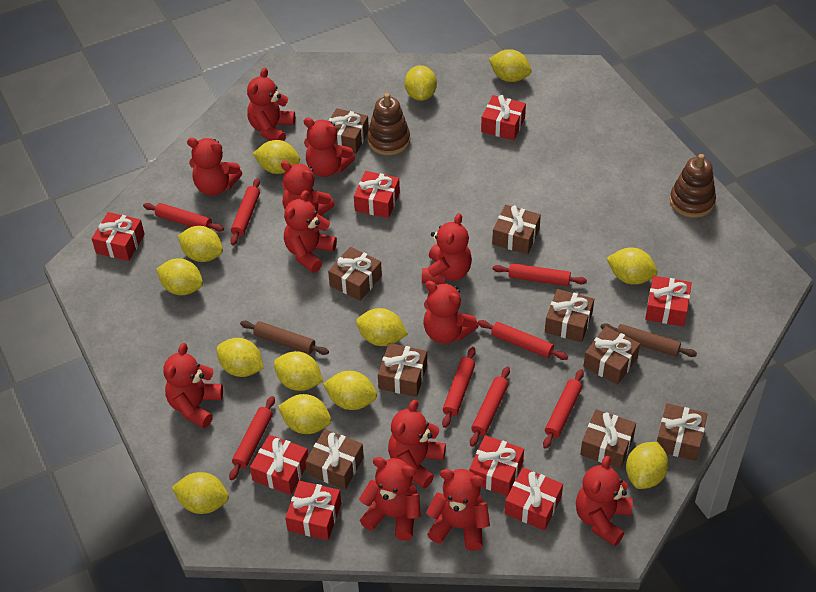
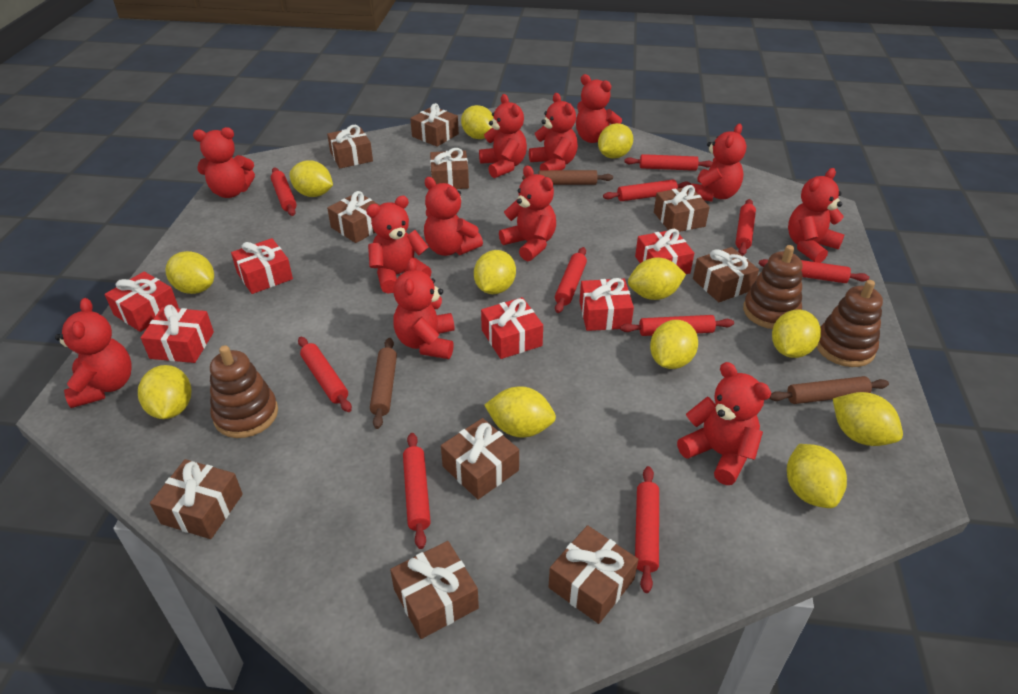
brown gift: [305,429,364,490] [328,247,382,301] [329,108,369,154] [378,343,427,397] [492,205,541,255] [545,289,594,342] [580,409,636,469] [583,326,640,385] [657,403,707,461] = 9 -> [150,459,243,539] [327,125,373,168] [327,191,380,243] [390,541,479,639] [410,103,459,147] [430,148,469,189] [441,418,519,500] [549,525,639,624] [654,185,710,232] [693,247,759,302] = 10
brown rolling pin: [240,321,329,355] [601,323,697,357] = 2 -> [370,338,397,429] [522,170,613,185] [769,376,889,404] = 3
brown stacking toy: [367,93,410,155] [670,154,716,218] = 2 -> [210,345,278,438] [743,245,803,329] [817,280,883,367] = 3
red gift: [92,212,145,261] [250,435,308,495] [285,481,341,540] [354,171,400,218] [469,435,524,496] [481,95,526,140] [505,467,563,531] [645,276,692,327] = 8 -> [105,271,179,332] [141,305,214,363] [231,238,293,294] [481,297,543,359] [579,278,634,331] [635,229,694,274] = 6
red rolling pin: [143,203,224,232] [229,396,275,480] [230,178,260,245] [442,347,476,428] [470,366,510,447] [478,320,568,360] [493,263,587,286] [543,369,584,449] = 8 -> [271,167,296,216] [298,337,352,412] [403,433,431,549] [555,247,587,313] [603,179,691,201] [620,315,734,336] [624,154,713,171] [635,466,659,593] [735,199,756,256] [759,259,869,283] = 10
yellow lemon: [157,258,203,295] [172,472,229,514] [178,226,223,262] [217,338,264,377] [253,140,300,174] [274,351,323,391] [278,394,331,434] [323,371,377,410] [356,308,408,346] [405,65,437,101] [489,49,532,82] [607,247,658,285] [626,442,668,489] = 13 -> [138,365,191,419] [165,251,214,294] [290,160,333,197] [461,105,493,139] [474,250,516,294] [484,386,556,438] [598,123,633,159] [628,257,686,300] [650,320,698,369] [772,310,821,358] [787,444,847,508] [833,392,903,446] = 12

